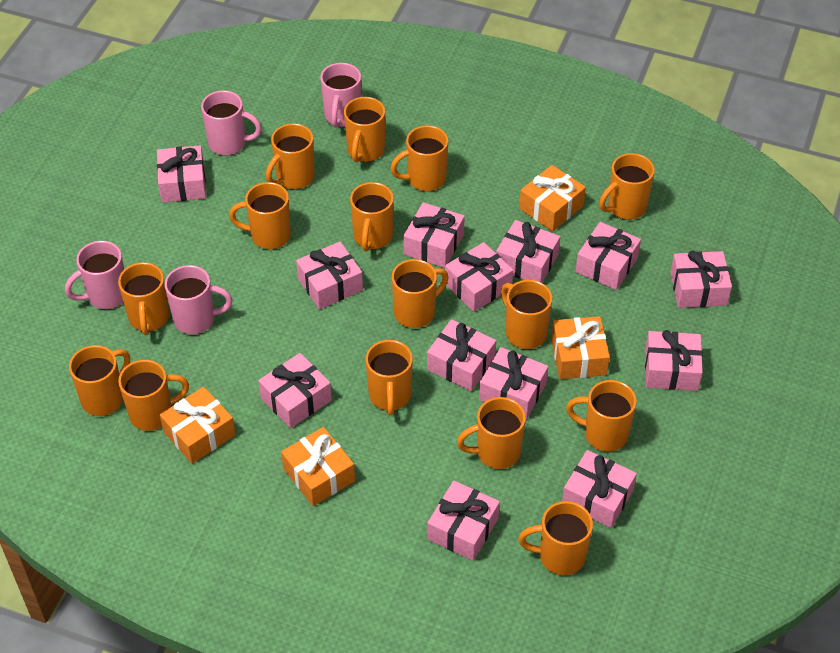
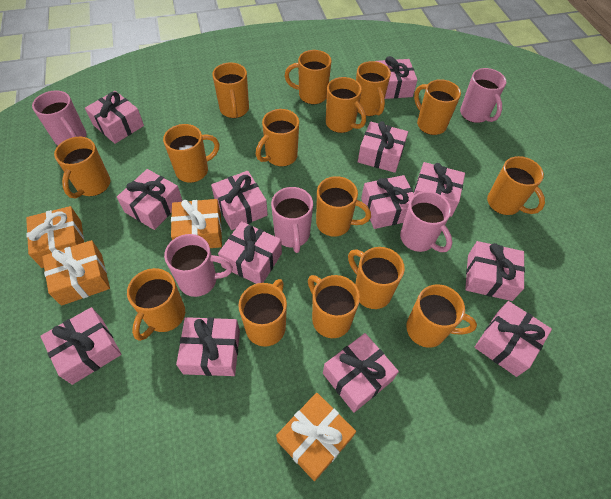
pink mug: [65,241,124,309] [165,265,233,334] [201,90,262,156] [320,63,361,128] = 4 -> [32,90,87,146] [164,234,233,297] [271,187,313,253] [400,191,452,252] [460,68,506,123] = 5

